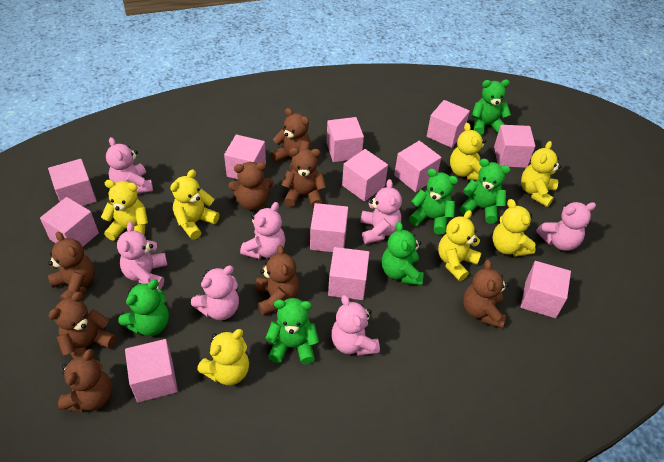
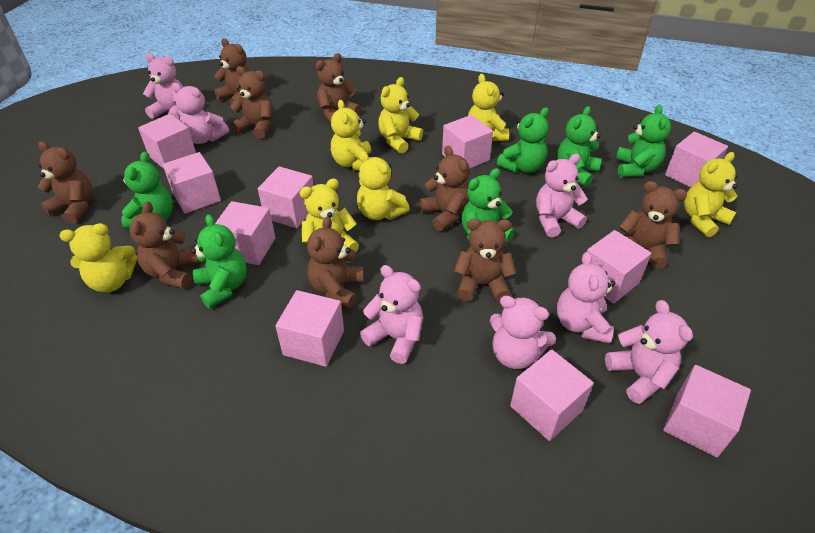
brown teddy bear: [48,232,95,300] [48,292,117,358] [58,349,113,412] [228,162,274,211] [256,245,299,316] [271,108,311,171] [282,148,326,208] [463,260,508,328] = 8 -> [38,141,93,224] [129,202,199,289] [214,38,250,105] [230,66,273,139] [307,217,364,309] [316,53,361,123] [419,146,470,231] [454,219,516,302] [619,181,687,268] = 9
pink cube: [40,197,99,247] [48,159,97,206] [125,339,178,402] [224,134,266,179] [310,203,348,252] [326,117,364,162] [328,247,369,300] [342,149,388,202] [394,141,441,192] [427,100,470,148] [494,125,535,168] [521,261,571,318] = 12 -> [138,114,196,169] [163,152,221,214] [215,201,276,265] [258,166,314,228] [275,290,344,367] [442,115,493,169] [510,349,594,441] [587,230,652,304] [663,365,751,457] [665,131,728,188] = 10

